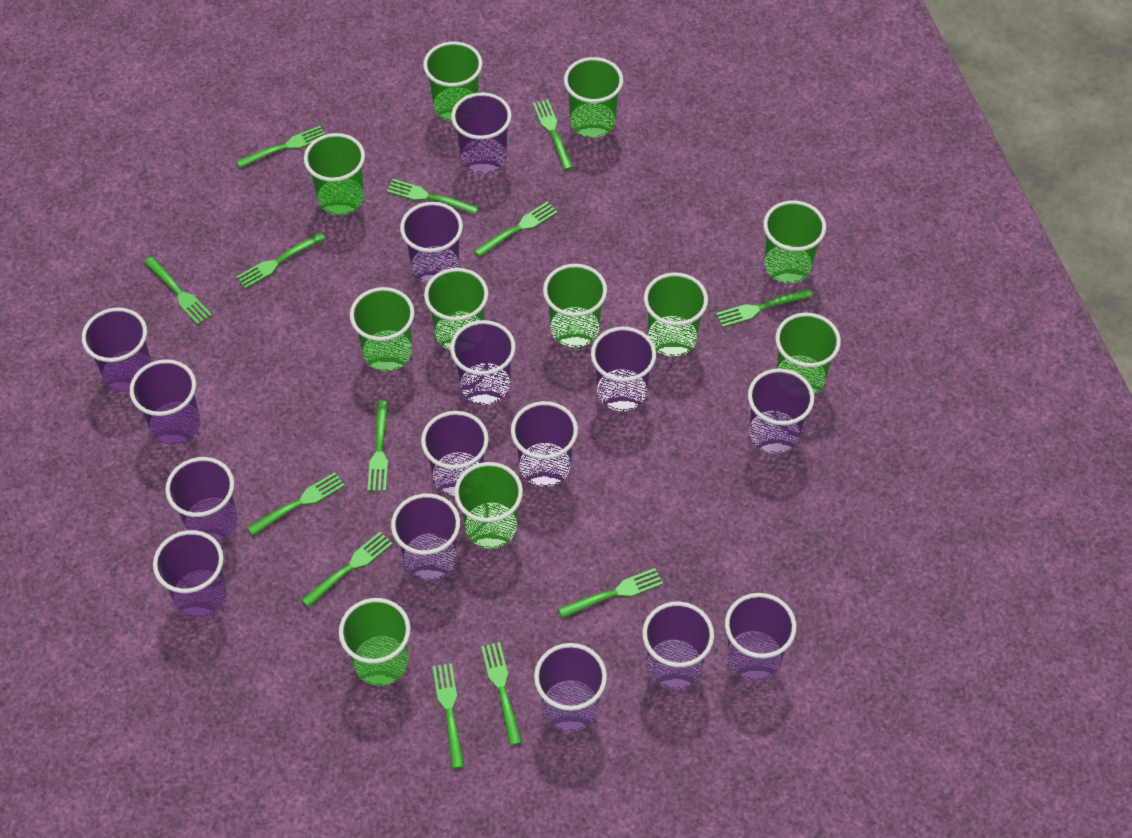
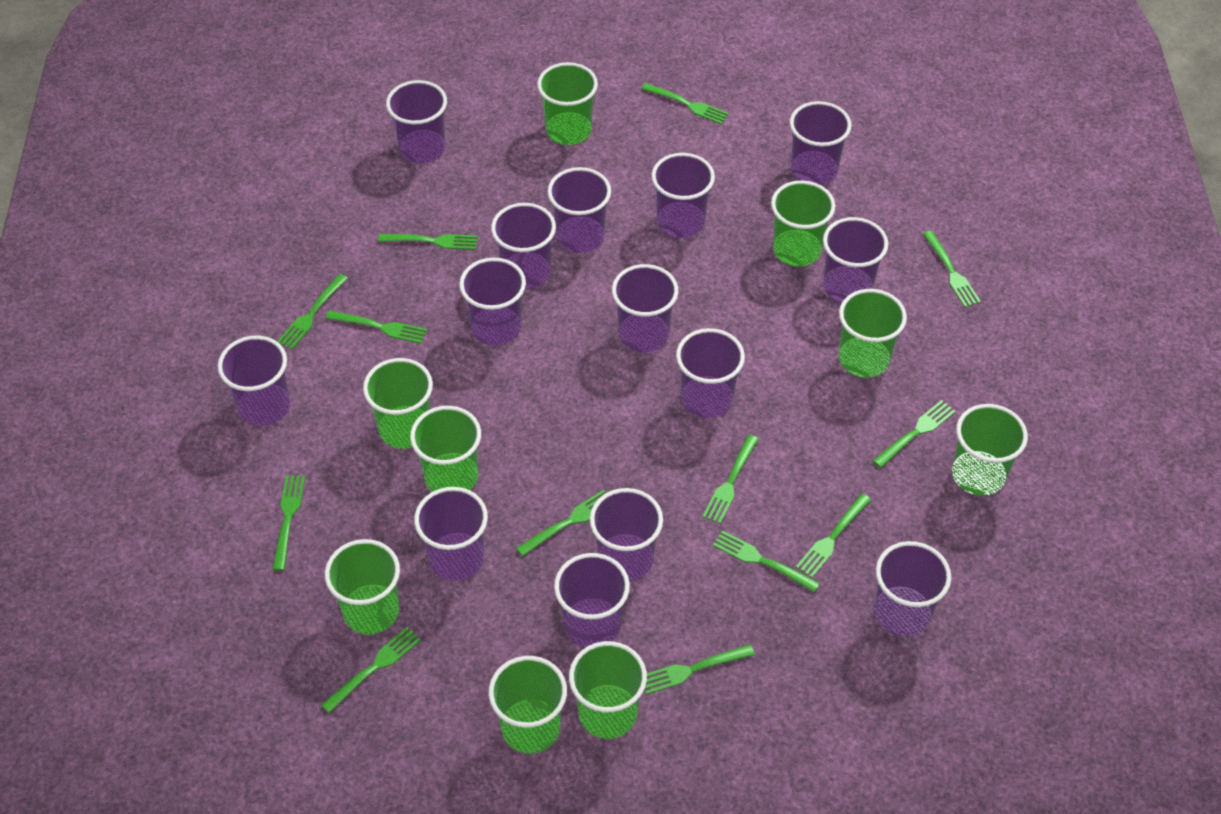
green cup: [304,133,365,215] [339,598,411,686] [350,287,415,371] [423,42,482,121] [424,268,488,350] [454,462,523,548] [543,264,607,347] [564,57,623,138] [644,272,708,356] [763,201,826,283] [775,313,841,394] = 11 -> [325,539,400,634] [363,358,433,449] [410,406,481,492] [488,656,567,754] [537,62,598,145] [569,641,647,739] [771,180,836,267] [839,289,907,378] [952,404,1028,496] = 9
purple cup: [82,308,151,392] [130,359,200,445] [153,530,227,617] [165,457,237,542] [391,493,460,580] [400,202,463,283] [421,411,489,496] [450,320,516,405] [451,92,512,174] [511,401,578,487] [534,643,607,732] [591,327,656,411] [642,602,714,690] [725,593,796,681] [748,368,814,454] = 15 -> [218,336,290,426] [386,80,447,163] [414,487,488,581] [459,258,526,346] [491,203,556,289] [547,167,611,253] [554,553,630,648] [589,488,663,582] [612,264,678,352] [651,153,715,238] [676,328,745,418] [790,101,851,185] [823,217,888,303] [874,541,951,637] = 14

